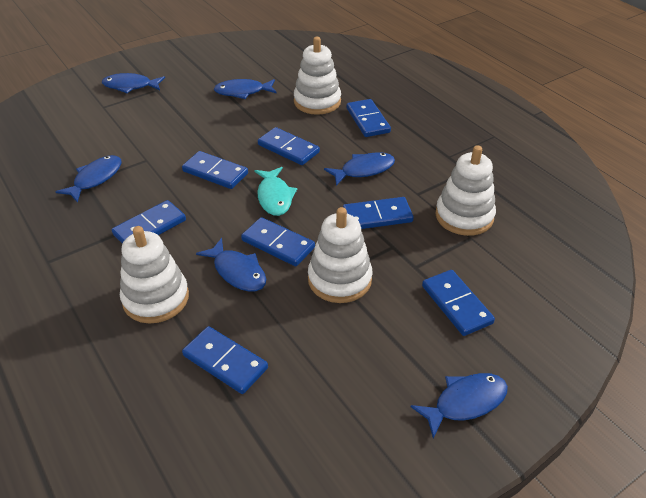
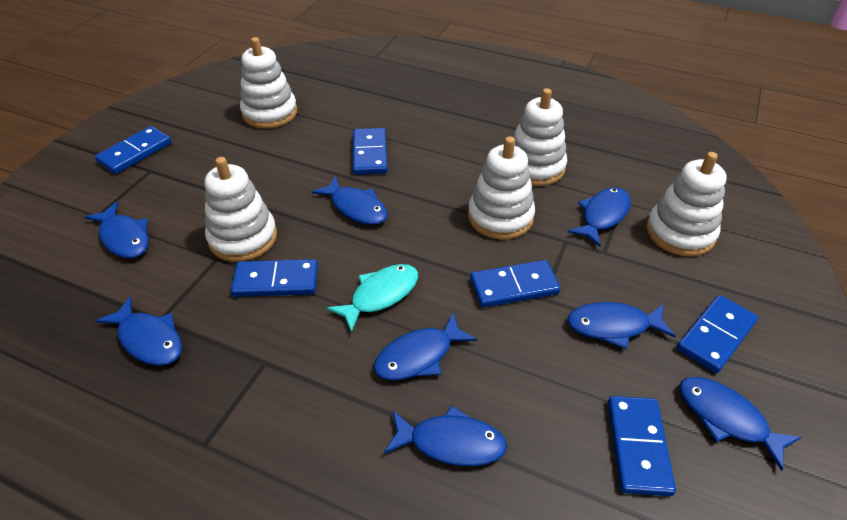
blue domino: [112,200,186,244] [182,151,248,189] [182,326,268,394] [241,217,315,266] [258,127,320,165] [343,197,414,229] [347,99,391,137] [422,270,495,336] = 8 -> [95,126,171,174] [231,259,318,297] [353,128,388,175] [470,260,561,308] [608,396,676,496] [677,295,758,373] = 6
blue fish: [55,155,122,203] [102,73,165,93] [196,238,266,292] [214,79,276,99] [324,152,395,186] [411,373,508,438] = 6 -> [84,201,149,258] [96,296,182,366] [312,176,388,225] [373,313,477,380] [384,406,507,466] [567,302,675,349] [568,187,631,247] [679,377,801,471] = 8
white stacking toy: [120,226,189,324] [294,37,341,115] [308,207,372,303] [435,145,496,236] = 4 -> [205,157,277,262] [240,37,297,128] [468,136,535,240] [513,88,567,186] [646,152,727,256] = 5

